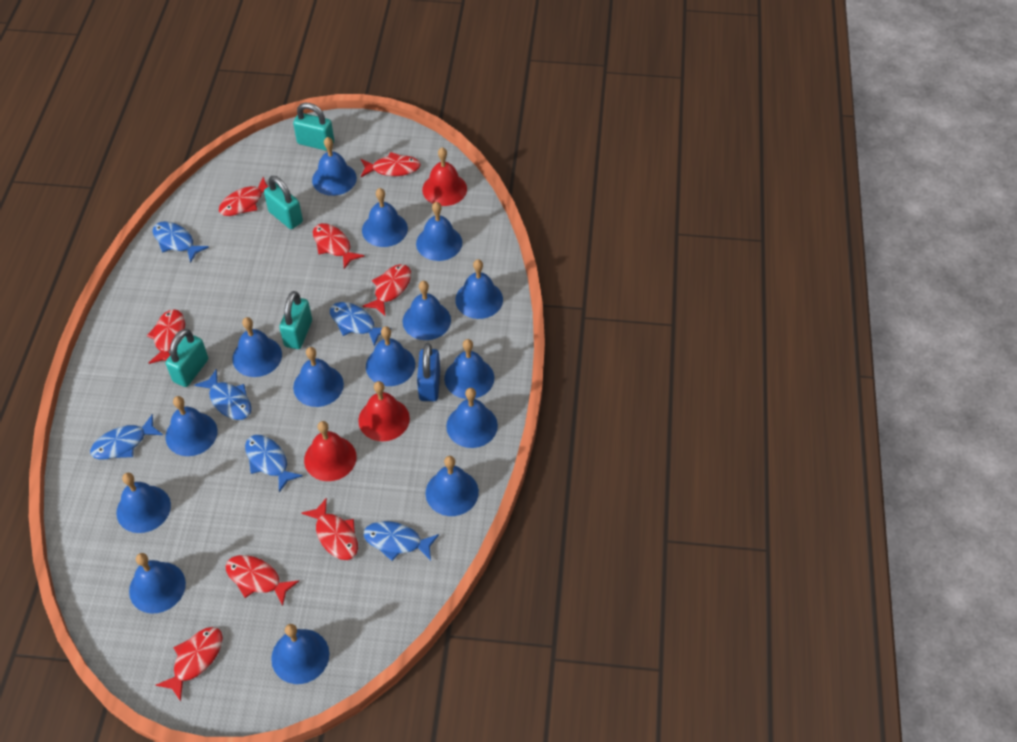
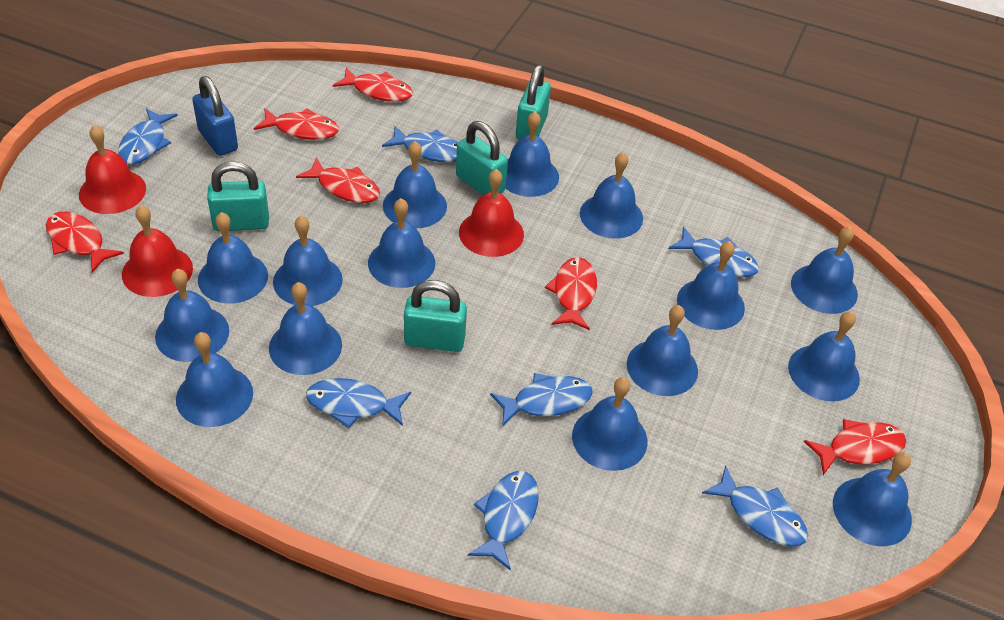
blue fish: [90,414,163,459] [153,221,209,263] [194,369,251,420] [245,435,303,492] [330,302,391,346] [363,521,439,561] = 6 -> [118,108,178,164] [306,378,411,428] [382,125,458,162] [468,471,539,571] [490,373,593,427] [669,227,759,277] [702,466,808,547] = 7
red fish: [147,309,185,364] [156,627,223,701] [219,177,269,216] [225,555,299,606] [301,497,358,560] [313,223,365,269] [361,152,421,177] [362,264,411,316] = 8 -> [46,212,124,273] [254,108,339,140] [296,158,380,203] [333,68,413,102] [545,257,597,330] [804,419,906,475] = 6

